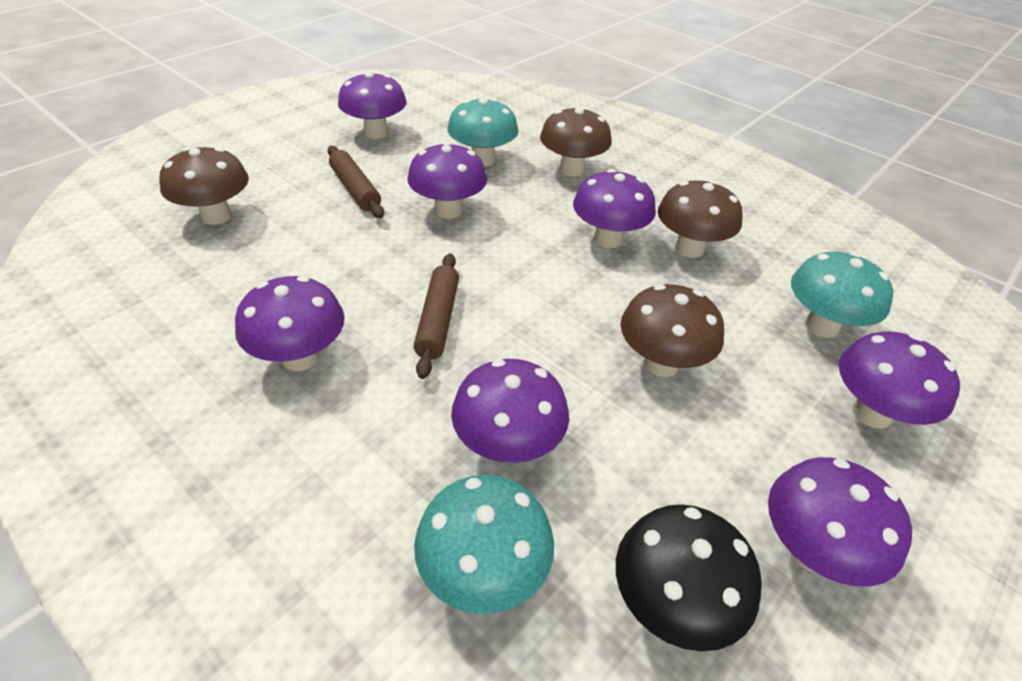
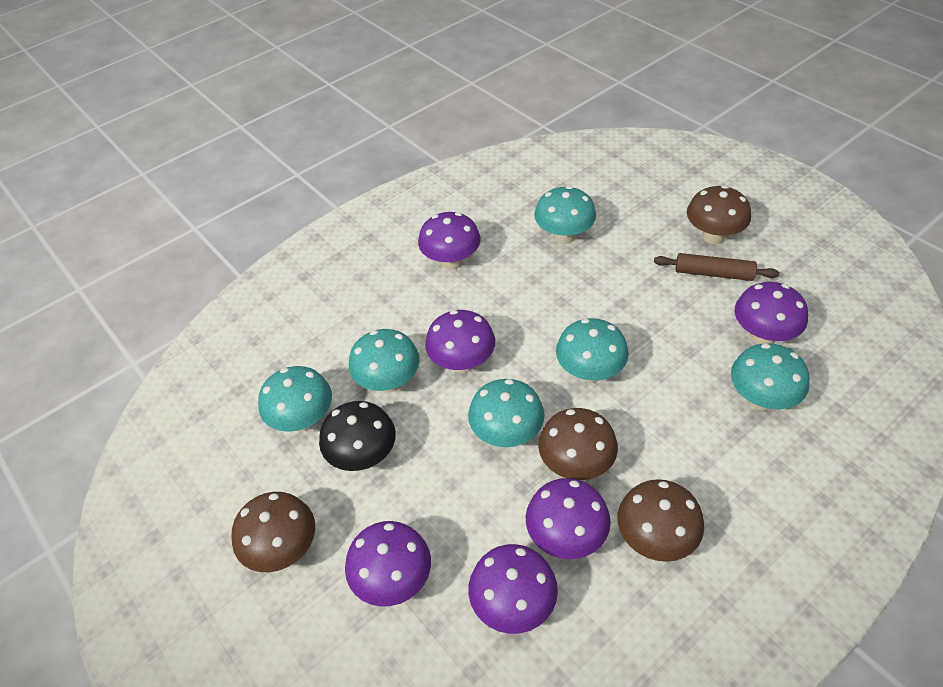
brown rolling pin: [327,146,384,218] [414,253,459,379] = 2 -> [654,253,779,281] = 1
purple mushroom: [235,276,344,371] [338,72,407,139] [407,142,487,219] [451,359,569,463] [573,169,656,248] [768,457,912,586] [839,331,960,429] = 7 -> [345,521,431,607] [418,212,480,270] [425,310,495,373] [468,544,558,634] [526,478,611,559] [735,282,808,344] = 6
turquoise mushroom: [414,475,554,614] [448,98,518,167] [791,251,893,338] = 3 -> [258,366,332,432] [349,329,420,393] [468,379,544,447] [534,186,596,244] [556,318,629,383] [731,343,810,410] = 6

